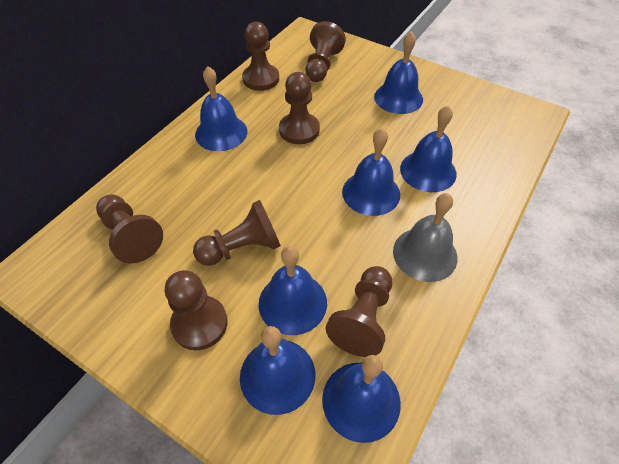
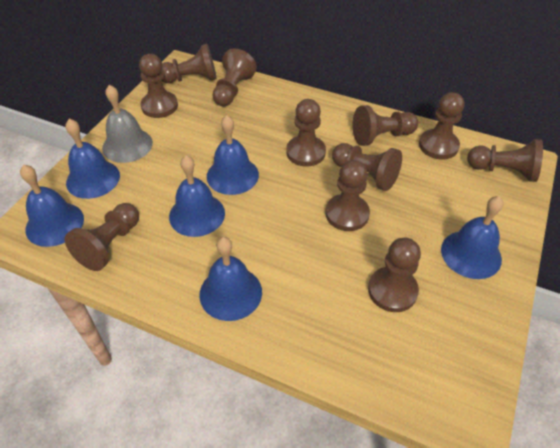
blue bell: [195,66,247,151] [240,326,315,415] [259,246,327,335] [322,355,401,443] [342,128,400,216] [374,31,423,114] [400,106,457,192] = 7 -> [20,165,84,247] [65,119,120,199] [169,155,225,237] [199,237,262,321] [207,115,259,195] [441,196,504,279] = 6
brown pawn: [96,194,163,263] [165,270,228,351] [193,200,281,266] [242,22,279,91] [279,72,320,144] [305,21,346,82] [326,266,392,357] = 7 -> [65,203,139,271] [139,54,178,118] [161,44,217,83] [213,49,257,106] [286,99,326,166] [325,160,370,231] [332,143,402,191] [353,105,418,146] [368,238,421,312] [419,92,464,160] [467,139,543,182] = 11

